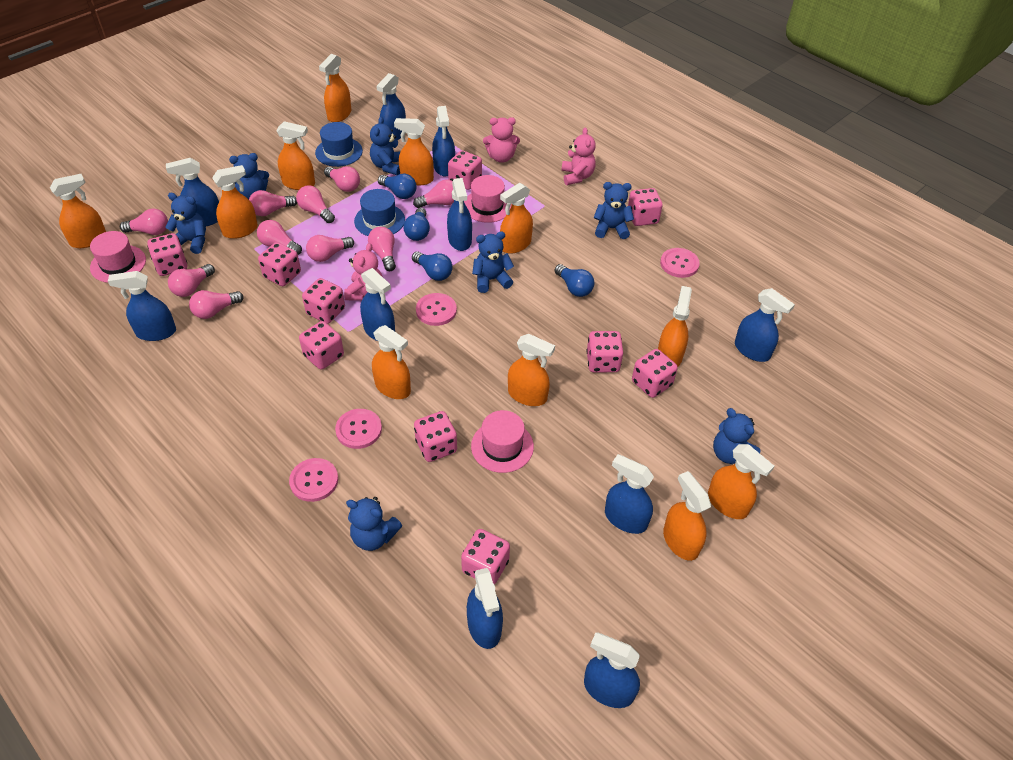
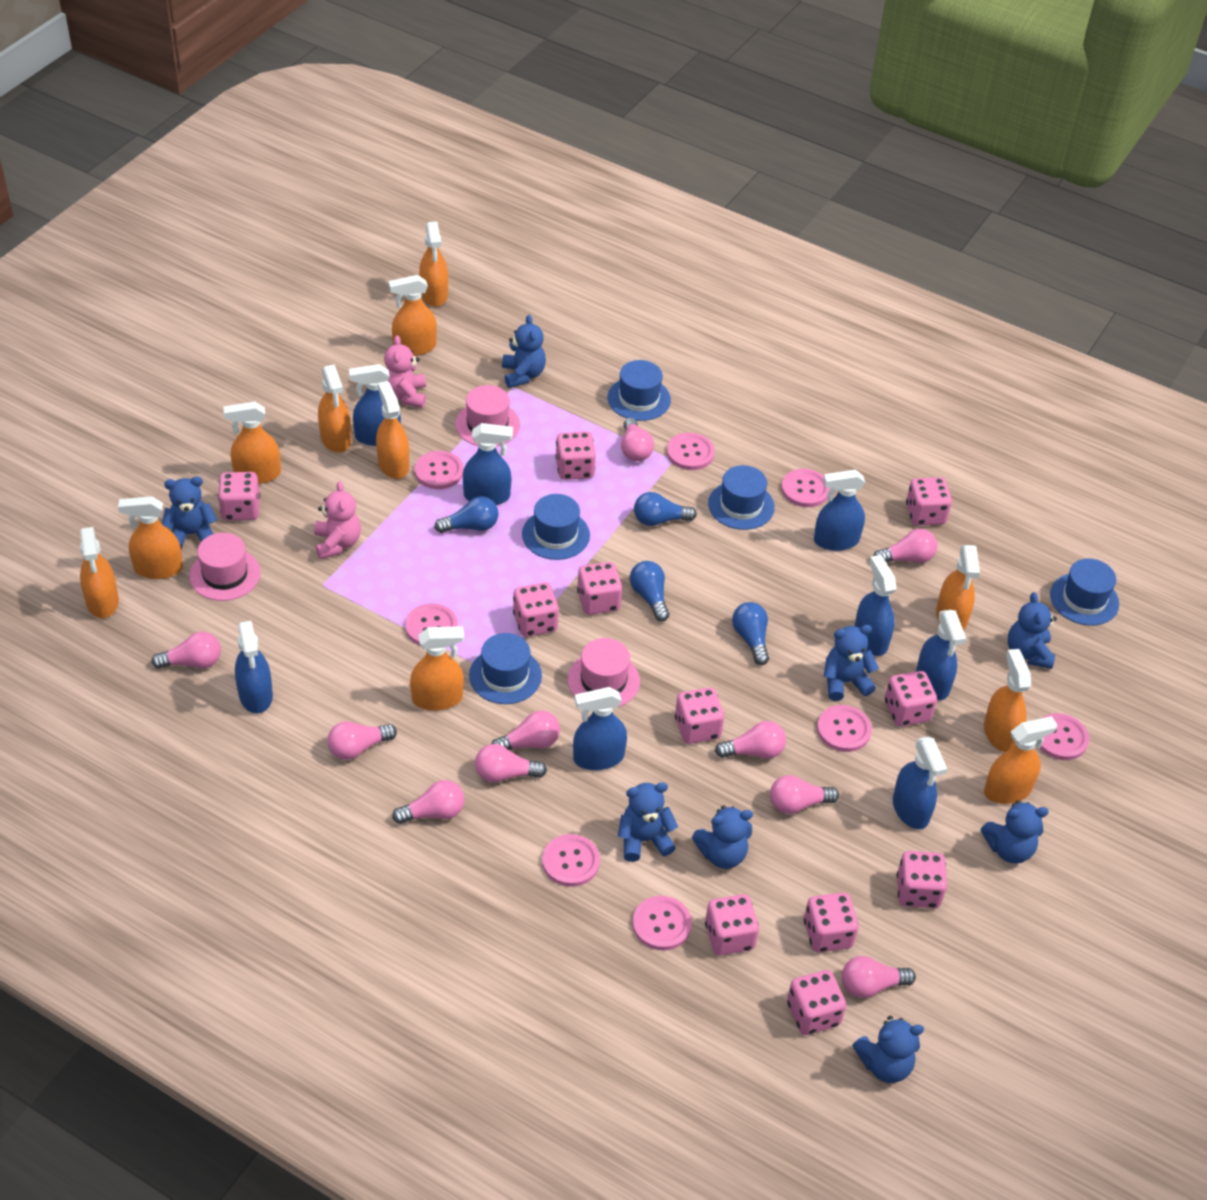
blue hat: [315,122,363,167] [354,189,405,236] = 2 -> [469,633,542,704] [522,494,590,560] [608,360,671,421] [708,465,775,530] [1050,558,1119,626] = 5
blue spray bottle: [108,271,176,341] [166,158,219,226] [360,268,395,341] [376,73,406,140] [432,106,455,176] [447,178,472,251] [467,568,503,649] [584,632,640,708] [605,454,654,534] [735,288,795,362] = 10 -> [235,621,273,713] [349,364,401,446] [463,423,513,505] [573,687,627,770] [814,470,865,551] [855,555,897,656] [893,737,947,829] [916,610,966,700] = 8
blue teddy bear: [165,193,206,254] [229,153,269,199] [346,497,402,551] [370,117,400,175] [472,231,514,293] [593,182,634,239] [713,408,761,464] = 7 -> [162,476,217,549] [502,315,546,388] [618,782,678,862] [692,805,753,869] [824,625,879,701] [852,1016,924,1083] [981,800,1049,864] [1008,592,1057,669] = 8
pink button: [289,458,338,502] [335,409,382,449] [416,293,457,326] [660,248,700,278] = 4 -> [405,603,458,646] [415,451,463,489] [542,834,600,887] [632,896,692,950] [667,433,715,470] [781,469,830,507] [817,705,872,752] [1040,713,1089,760] = 8
pink dice: [147,233,187,276] [258,242,301,286] [299,321,344,370] [302,278,345,324] [414,411,457,462] [448,150,482,190] [461,529,510,585] [586,331,623,372] [628,188,663,226] [632,349,678,398] = 10 -> [218,472,260,521] [513,582,559,637] [555,432,596,480] [577,562,622,615] [675,688,724,744] [705,894,759,956] [787,970,846,1035] [804,893,859,953] [885,671,937,726] [897,851,947,908] [906,477,952,526] = 11
pink teddy bear: [344,243,383,301] [483,117,520,163] [561,127,596,185] = 3 -> [314,481,361,559] [384,335,426,408] = 2

